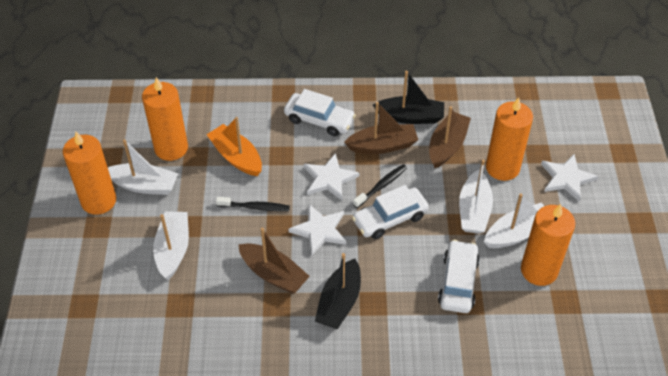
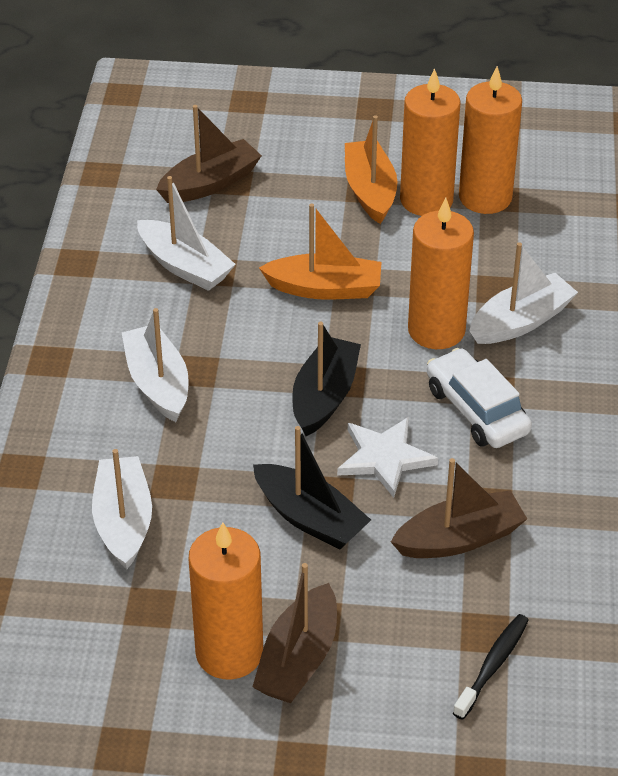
black toothbrush: [216,197,290,212] [353,164,407,208] = 2 -> [453,614,529,720] = 1
orange boat: [206,117,262,176] = 1 -> [259,203,382,300] [345,115,397,224] = 2
white car: [284,89,356,136] [352,185,429,239] [438,240,480,313] = 3 -> [427,348,532,448] = 1
white star: [288,204,346,256] [304,153,359,200] [541,154,598,202] = 3 -> [337,417,438,498] = 1

